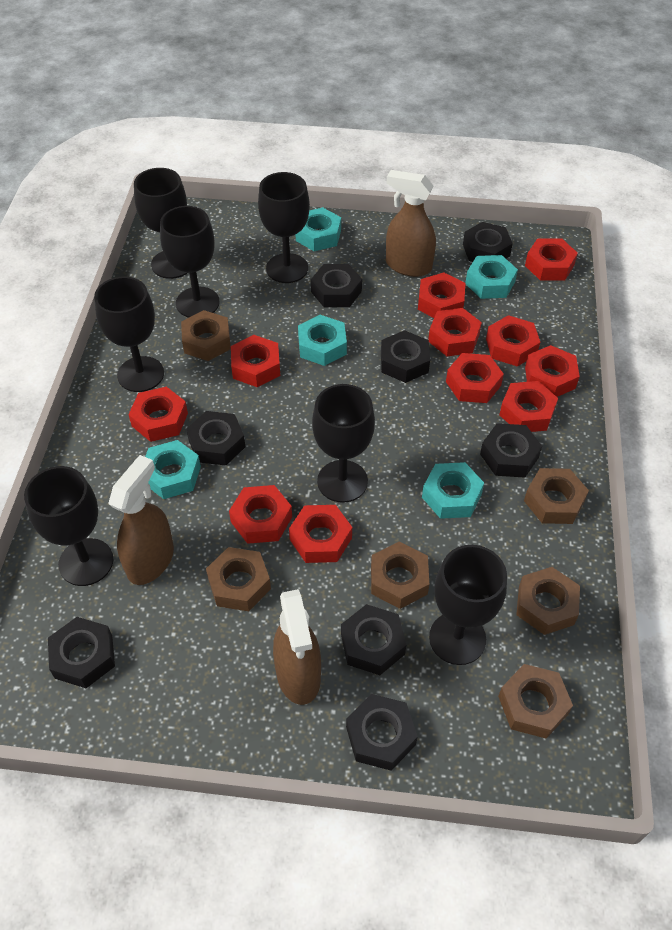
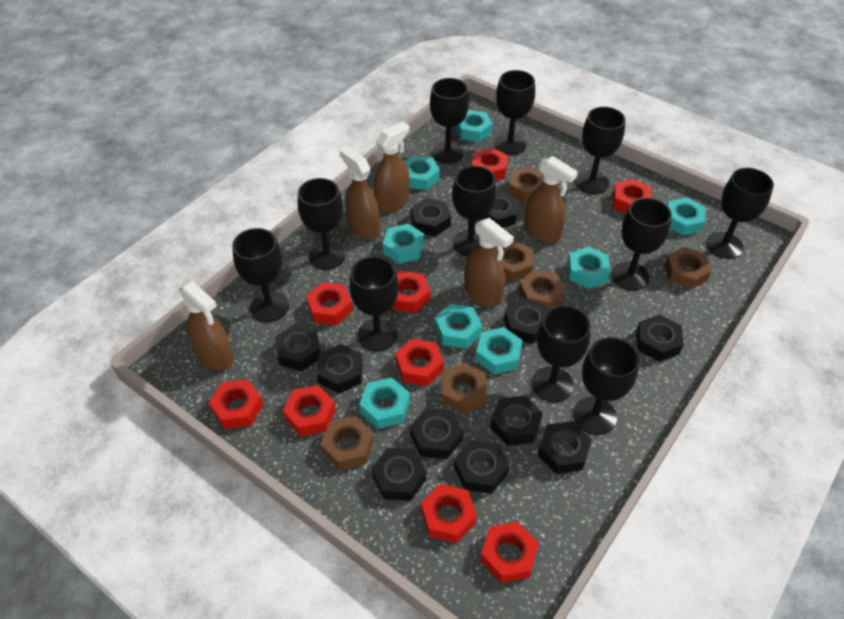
black goblet: [24,466,113,586] [94,277,164,392] [134,168,188,279] [160,206,220,318] [258,172,310,283] [312,384,375,503] [429,545,507,665] = 7 -> [232,228,289,322] [298,178,346,270] [349,256,399,351] [430,78,469,164] [452,166,496,256] [494,70,535,155] [531,305,591,402] [573,337,639,435] [575,107,625,194] [611,198,672,291] [706,168,774,259] = 11
black nut: [48,617,115,688] [186,411,245,466] [311,264,362,307] [341,604,406,675] [346,694,418,771] [381,330,430,383] [463,222,513,262] [480,423,542,478] = 8 -> [275,324,321,371] [317,344,363,394] [371,448,426,501] [410,408,463,459] [411,198,451,236] [454,440,509,494] [480,191,518,228] [490,395,543,446] [504,298,547,344] [538,421,592,474] [636,314,684,362] = 11
brown spray bottle: [108,455,174,585] [273,589,321,705] [386,170,436,277] = 3 -> [179,281,234,370] [339,147,380,240] [374,122,410,213] [465,218,514,307] [524,156,578,243] = 5
red nut: [128,387,188,442] [229,485,292,544] [231,335,280,387] [289,505,352,563] [418,272,465,318] [428,308,482,356] [446,353,504,403] [486,315,540,367] [499,381,558,432] [525,238,578,280] [525,345,580,397] = 11 -> [209,379,264,429] [283,385,336,436] [306,282,353,325] [392,271,430,313] [396,338,444,386] [421,484,477,543] [471,147,508,180] [480,522,539,583] [612,179,652,214] = 9
turquoise nut: [145,440,201,499] [296,207,341,251] [298,315,347,366] [422,462,484,519] [465,255,518,299] = 5 -> [359,378,410,429] [383,224,424,264] [405,155,440,190] [435,304,482,349] [455,110,493,142] [476,327,523,374] [568,246,611,289] [667,197,706,236] = 8

